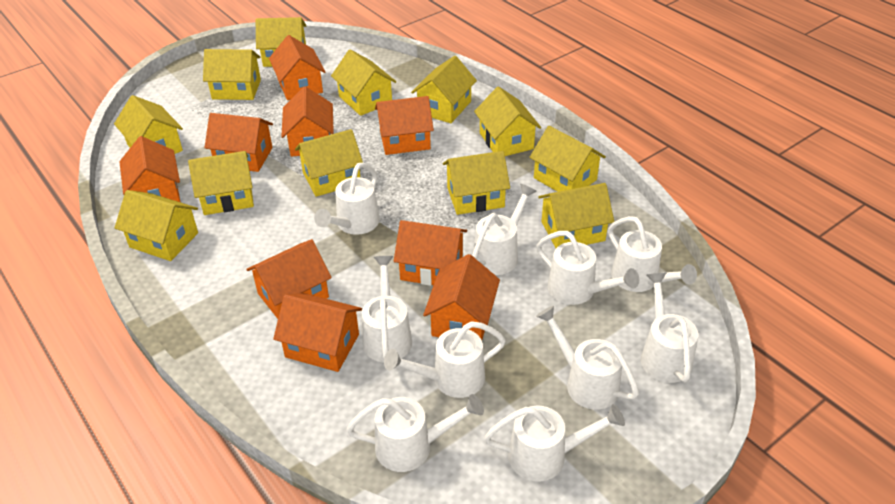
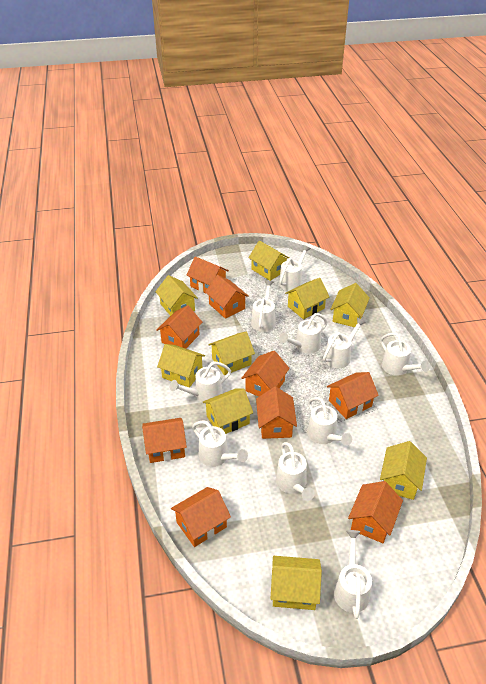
yellow house: [114,95,183,154] [114,190,198,261] [188,151,254,215] [203,49,261,100] [256,17,306,67] [295,129,363,197] [331,49,396,116] [411,56,477,123] [443,151,510,215] [474,86,541,156] [529,126,606,192] [538,183,614,248] = 12 -> [155,275,198,316] [157,344,205,388] [202,388,253,434] [208,332,255,375] [248,241,289,281] [270,556,322,610] [285,278,329,319] [330,283,369,327] [380,441,427,500] = 9

